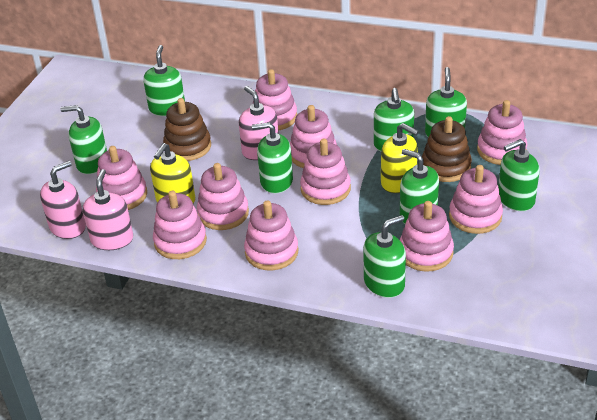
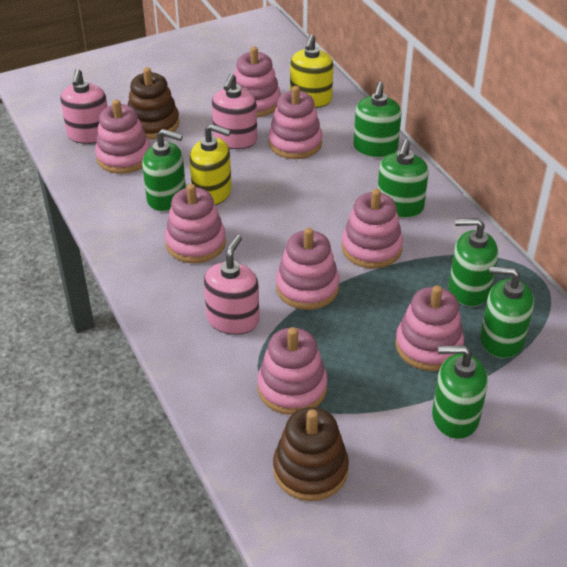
green soap dispenser: [60,105,107,174] [143,45,185,116] [252,122,293,194] [363,215,406,298] [374,88,414,151] [400,149,439,224] [425,67,467,137] [498,139,540,211] = 8 -> [142,129,186,212] [353,82,401,158] [378,139,429,218] [432,345,488,439] [449,218,498,307] [480,266,534,358] = 6
pink stacking toy: [96,146,147,210] [153,191,207,259] [197,163,249,230] [244,201,299,270] [253,69,297,130] [290,105,337,168] [300,139,351,205] [400,201,454,272] [449,165,503,234] [477,100,527,165] = 10 -> [95,99,150,174] [165,184,226,263] [234,47,281,117] [257,327,328,415] [268,86,322,159] [276,228,340,310] [342,189,403,269] [395,285,464,371] = 8

